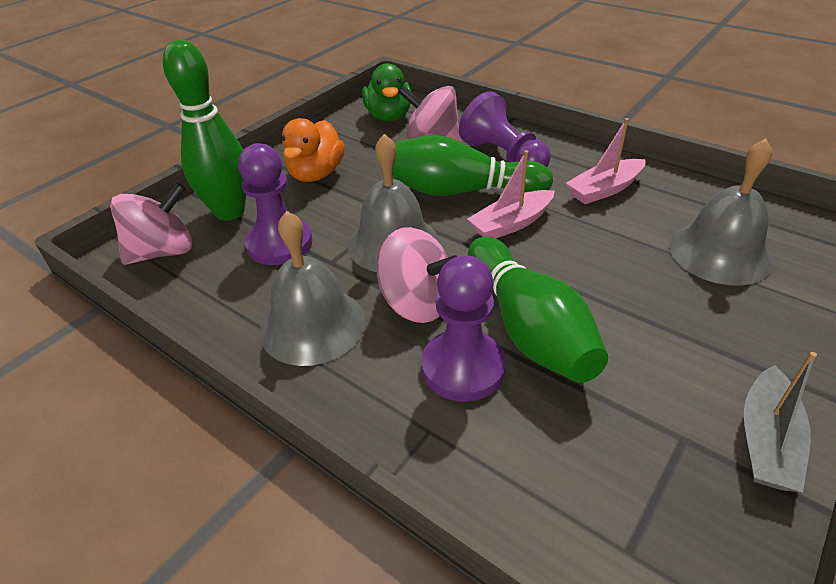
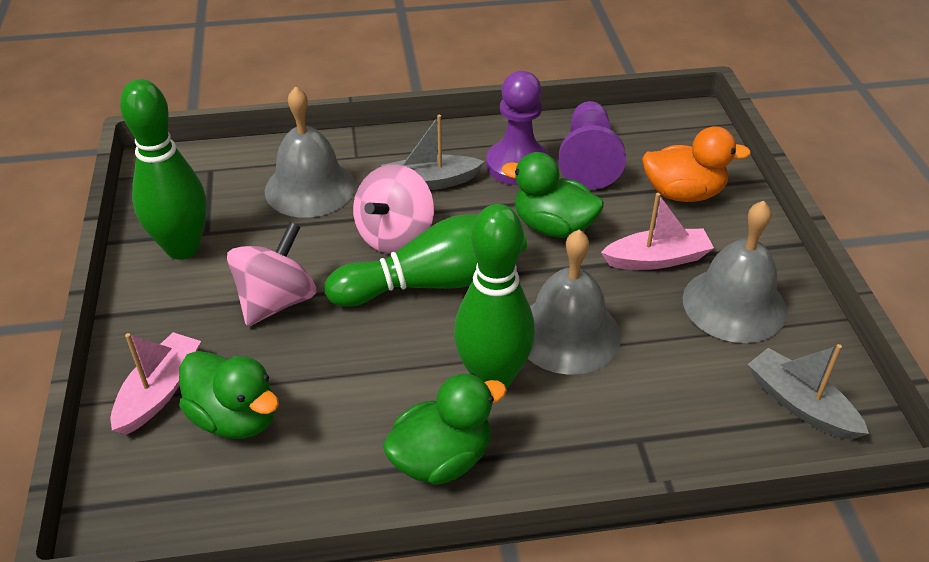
green duck: [362,63,411,122] = 1 -> [179,351,279,439] [383,374,507,485] [502,152,604,238] = 3
grey boat: [744,352,817,492] = 1 -> [381,115,485,190] [748,344,869,440] = 2
pink spinning top: [110,183,192,265] [376,227,457,323] [398,86,463,142] = 3 -> [227,222,316,326] [353,164,434,254] = 2
purple pawn: [238,143,313,265] [421,255,506,402] [459,91,551,167] = 3 -> [486,71,550,185] [559,101,626,189] = 2

